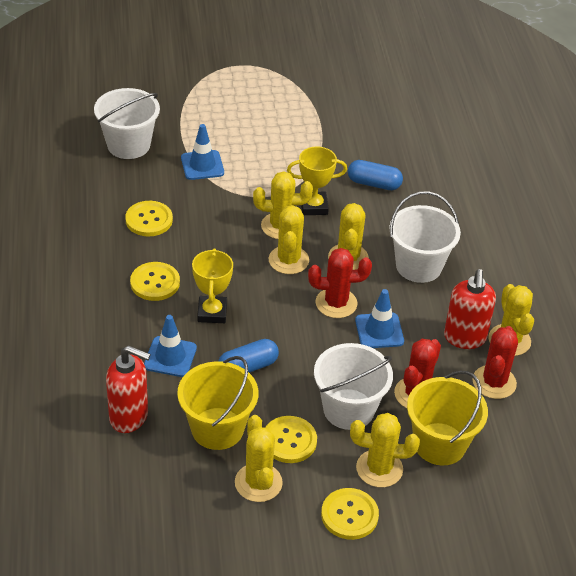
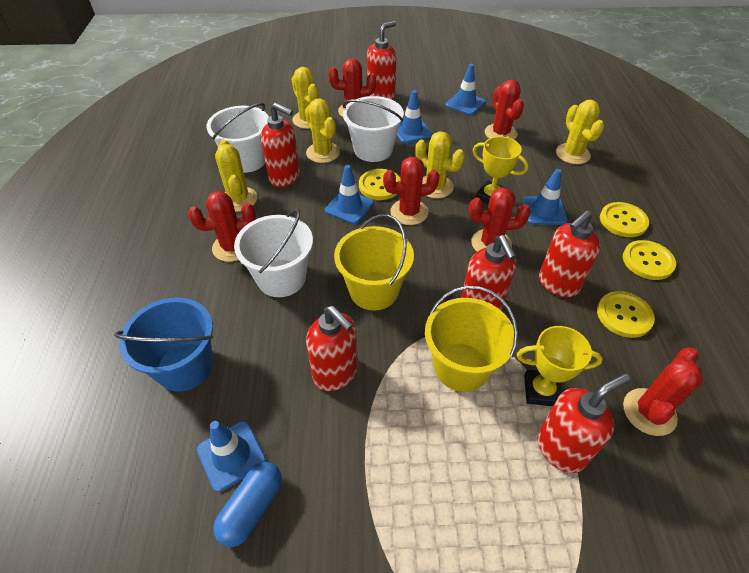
blue bucket: none = 0 -> [114,297,213,392] = 1
blue capsule: [218,339,279,373] [348,160,403,190] = 2 -> [213,462,282,547] = 1
blue traffic cone: [144,315,197,377] [181,124,224,180] [355,289,404,348] = 3 -> [197,421,267,492] [325,165,374,224] [397,90,432,144] [446,64,486,115] [523,169,568,225] = 5
red cactus: [308,248,372,318] [394,339,441,408] [472,326,518,399] = 3 -> [188,191,256,262] [328,58,376,117] [383,157,440,225] [469,187,531,252] [485,80,524,140] [623,347,703,436] = 6
red soap dispenser: [106,345,151,433] [444,269,496,349] = 2 -> [261,103,300,187] [306,306,358,391] [367,21,396,100] [461,235,516,310] [537,374,630,473] [539,210,600,298] = 6
yellow cactus: [235,415,283,502] [253,171,313,239] [269,205,309,274] [328,203,369,270] [350,413,420,487] [488,284,534,356] = 6 -> [215,140,258,212] [292,67,319,129] [305,98,340,163] [415,131,465,198] [556,100,604,164] = 5

